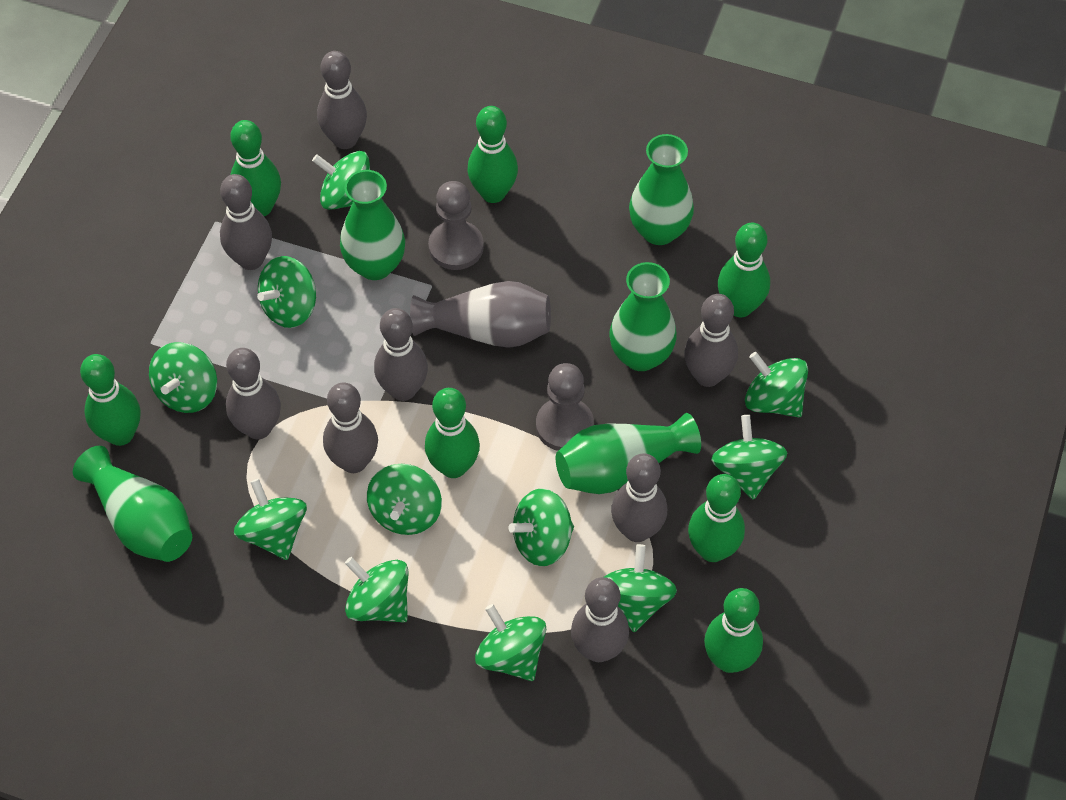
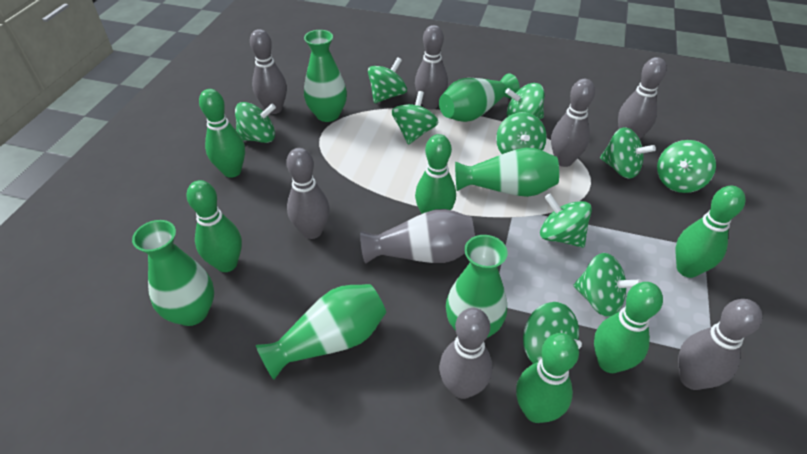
green bowling pin: [80,354,140,446] [230,120,281,216] [425,388,480,478] [467,106,518,203] [688,474,745,562] [704,588,763,673] [718,223,770,317] = 7 -> [186,180,242,272] [199,89,245,178] [415,134,456,214] [516,333,579,423] [594,282,663,373] [676,186,746,278] = 6
green spinning top: [149,342,217,413] [234,479,307,560] [257,256,316,328] [312,151,370,210] [345,557,408,622] [367,464,442,535] [475,604,546,681] [508,488,574,566] [604,544,677,632] [711,415,788,500] [745,352,808,417] = 11 -> [235,102,276,143] [368,57,407,103] [392,91,438,145] [496,112,547,154] [505,83,545,119] [523,302,582,364] [540,194,592,248] [573,253,642,317] [600,127,656,179] [657,140,716,193] = 10
green vase: [73,446,192,562] [340,170,405,280] [556,413,701,494] [609,262,677,371] [629,134,694,245] = 5 -> [132,220,214,326] [256,284,386,380] [304,30,347,122] [439,73,520,122] [446,235,508,338] [455,148,559,197] = 6
grey bowling pin: [220,174,272,270] [226,348,281,439] [317,51,367,149] [323,382,378,473] [374,308,428,401] [571,577,629,662] [611,453,667,542] [684,294,738,387] = 8 -> [250,29,287,114] [286,148,330,239] [415,25,448,110] [439,308,493,399] [551,79,595,167] [618,57,667,139] [678,299,763,390] = 7
grey pawn: [428,181,484,270] [536,363,594,451] = 2 -> none = 0

